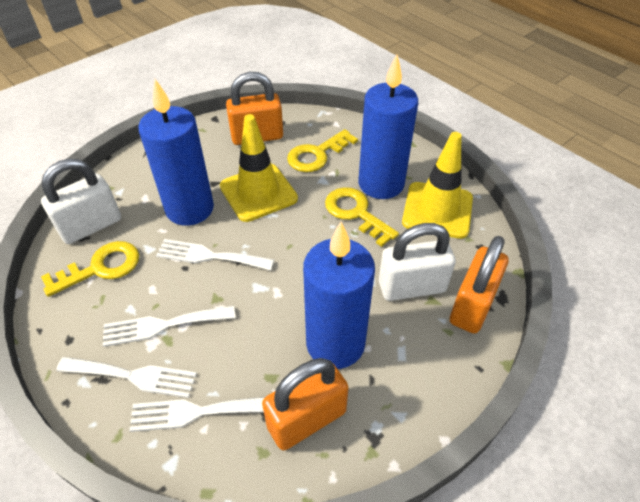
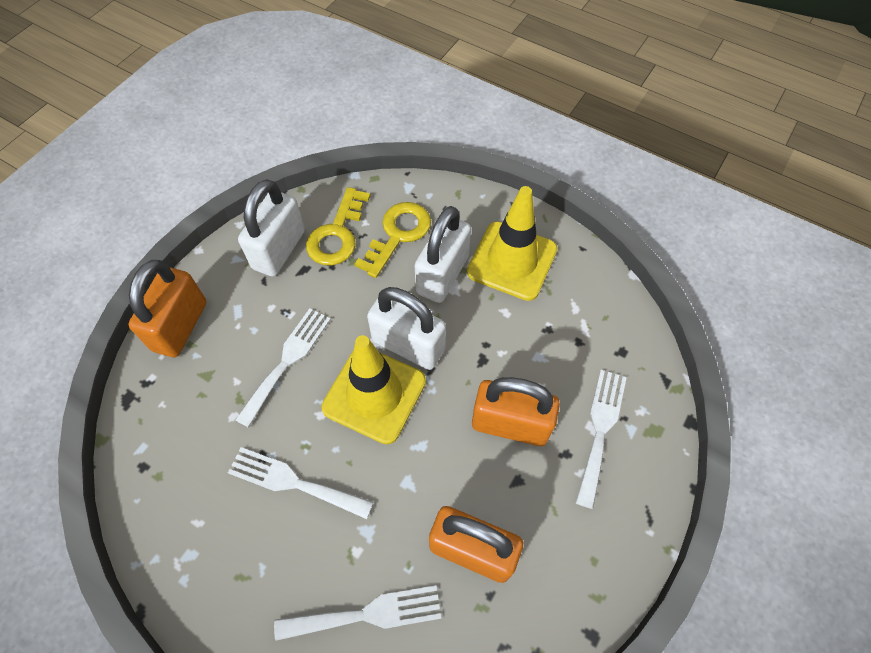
blue candle: [138,79,214,226] [303,222,375,369] [358,54,418,199] = 3 -> none = 0
white padlock: [41,159,121,244] [379,223,456,301] = 2 -> [238,179,305,277] [367,287,446,370] [415,206,471,303] = 3
yellow key: [41,241,139,297] [287,129,358,172] [325,187,399,247] = 3 -> [306,187,370,266] [354,202,431,278] = 2

